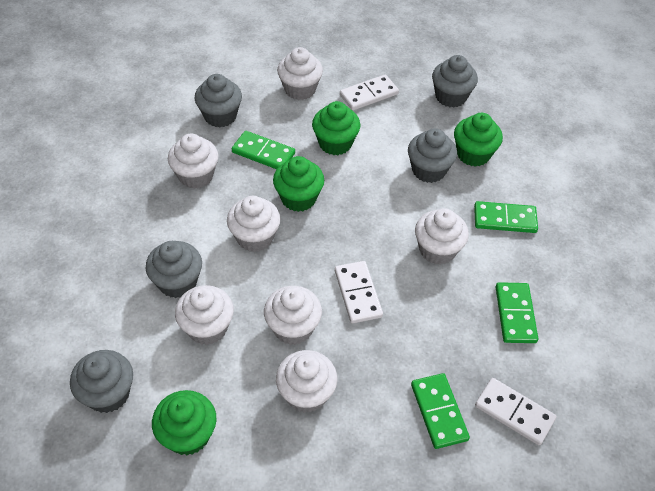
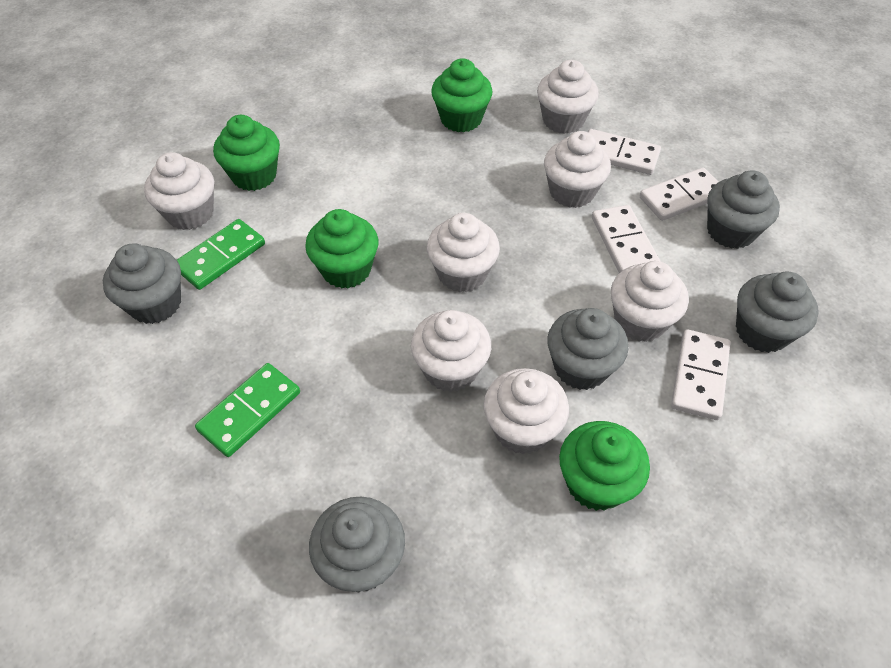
green domino: [232,131,295,169] [411,373,470,449] [474,201,538,233] [496,282,538,343] = 4 -> [177,219,265,290] [195,363,300,457] = 2
white domino: [335,261,383,323] [340,74,399,111] [475,378,556,445] = 3 -> [588,129,661,175] [592,205,660,273] [640,168,718,221] [671,329,730,420] = 4

